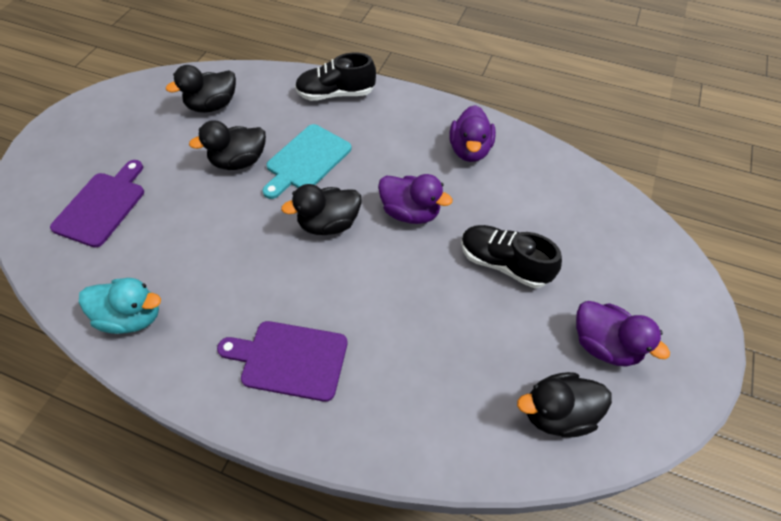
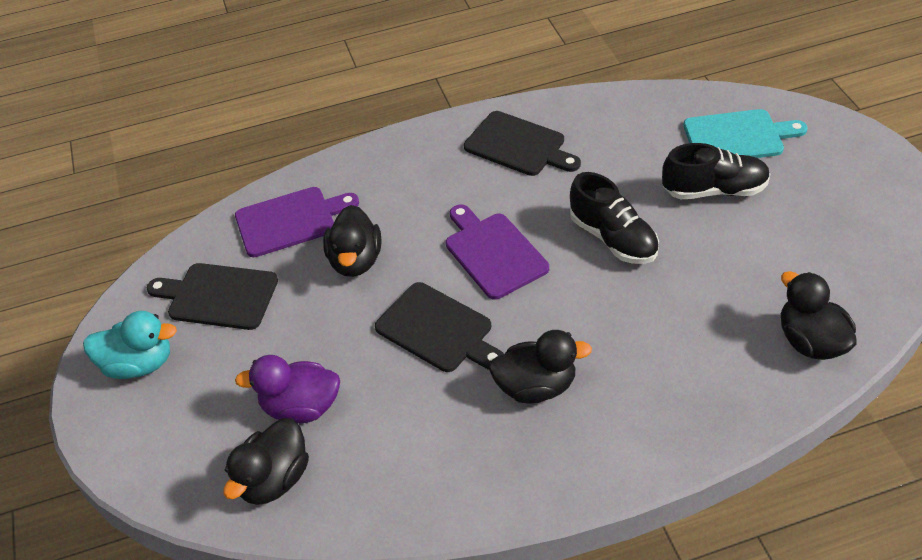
black cutting board: none = 0 -> [147,263,278,330] [375,282,504,372] [464,111,581,176] = 3
purple duck: [378,174,453,224] [449,105,496,162] [576,301,670,367] = 3 -> [235,355,340,423] = 1

